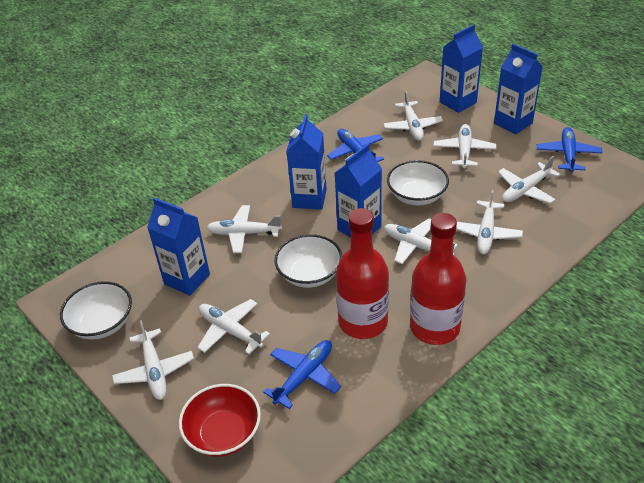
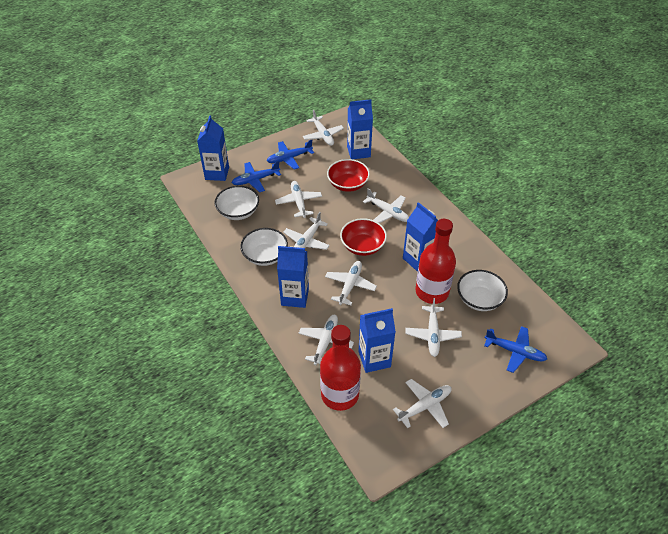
red bowl: [179,384,261,457] = 1 -> [327,159,370,192] [340,218,387,256] = 2

